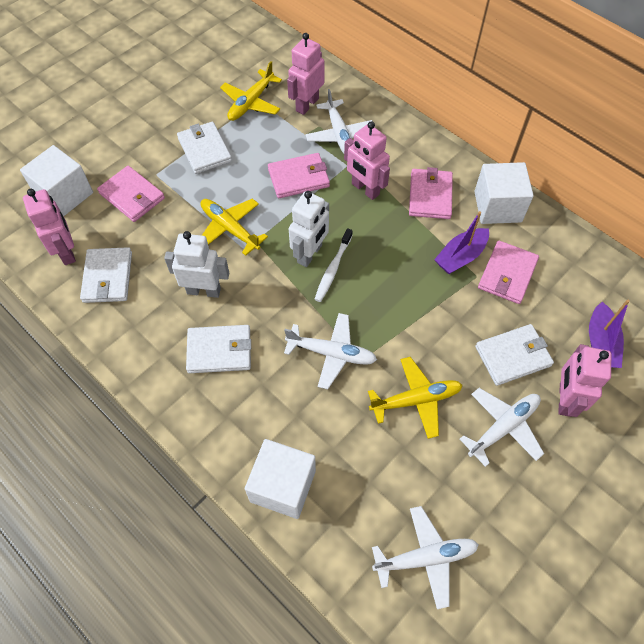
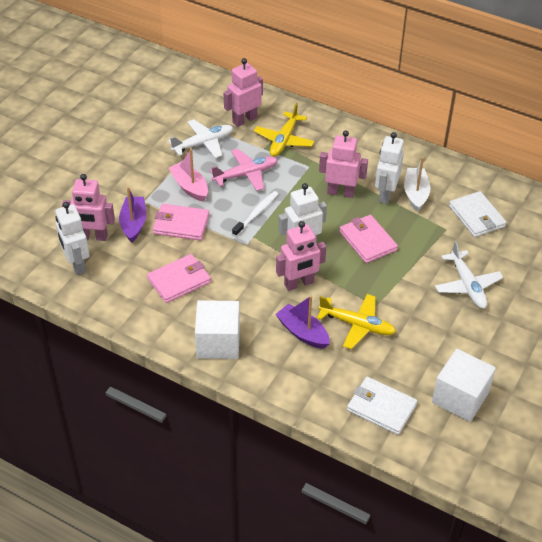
pink boat: none = 0 -> [169,149,208,202] = 1
pink plane: none = 0 -> [210,149,278,191] = 1
pink wallet: [97,166,165,222] [268,153,330,198] [409,167,453,219] [478,241,539,304] = 4 -> [147,254,211,303] [153,204,210,240] [340,215,398,263] = 3
white boat: none = 0 -> [404,157,430,212] = 1
white cube: [20,145,93,216] [245,439,316,519] [474,162,534,224] = 3 -> [195,300,240,359] [432,349,496,422] = 2
white plane: [284,313,377,389] [305,89,373,153] [372,506,479,609] [460,388,544,467] = 4 -> [168,119,233,158] [435,241,503,309] = 2
white robot: [164,231,229,298] [289,191,329,267] = 2 -> [55,202,89,275] [278,183,327,244] [375,132,404,204] = 3
white wallet: [80,247,132,303] [177,121,232,174] [186,325,251,373] [475,324,554,386] = 4 -> [347,377,417,435] [449,191,507,237] = 2
yellow plane: [200,198,268,256] [220,61,282,121] [368,357,463,439] = 3 -> [254,103,314,157] [317,294,396,349] = 2

